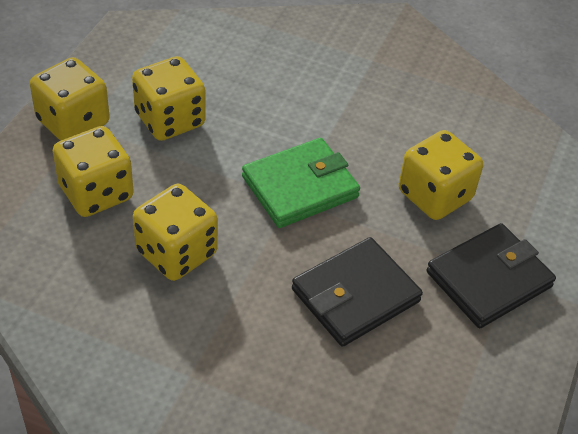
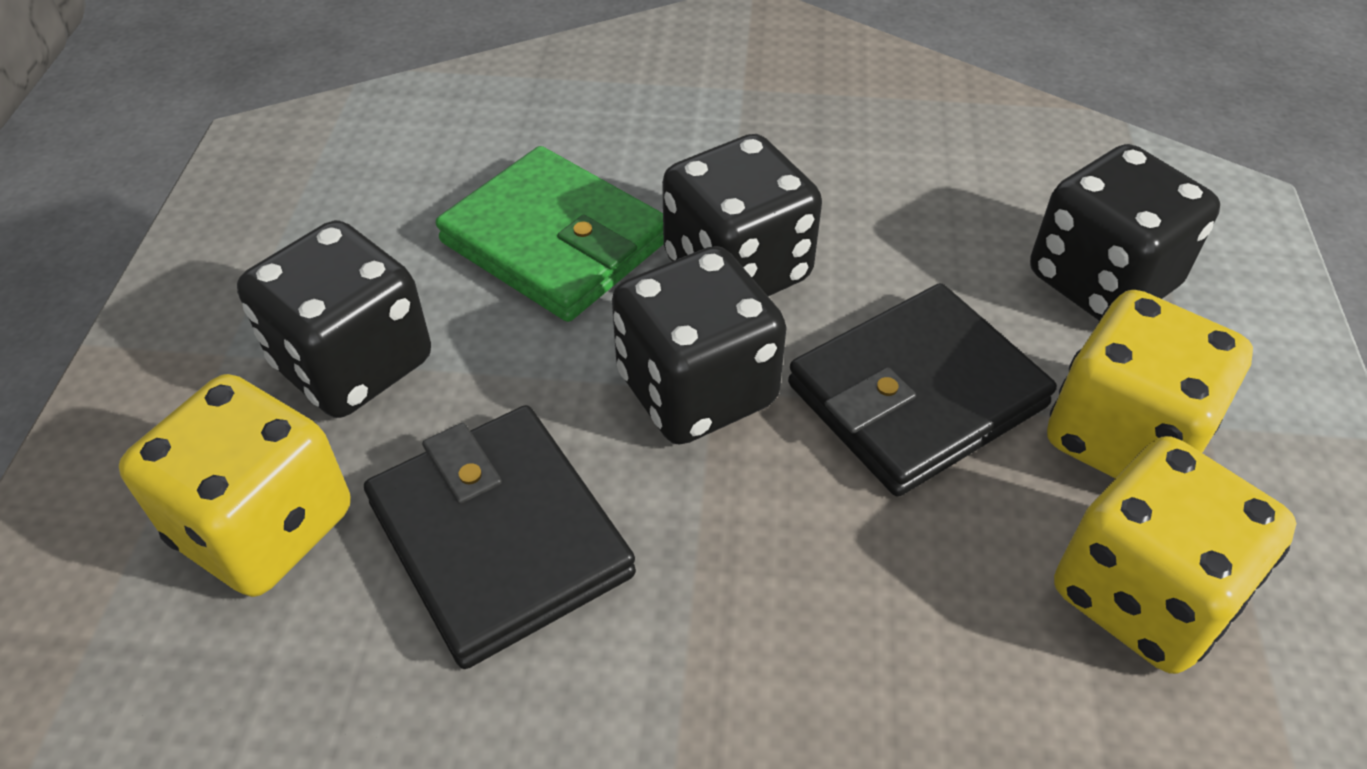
black dice: none = 0 -> [237,220,431,418] [612,246,786,445] [662,134,822,296] [1030,144,1220,320] = 4
yellow dice: [30,57,110,141] [53,126,134,217] [132,56,206,141] [133,184,218,281] [399,130,483,220] = 5 -> [119,374,351,597] [1047,290,1253,478] [1054,436,1297,674] = 3

